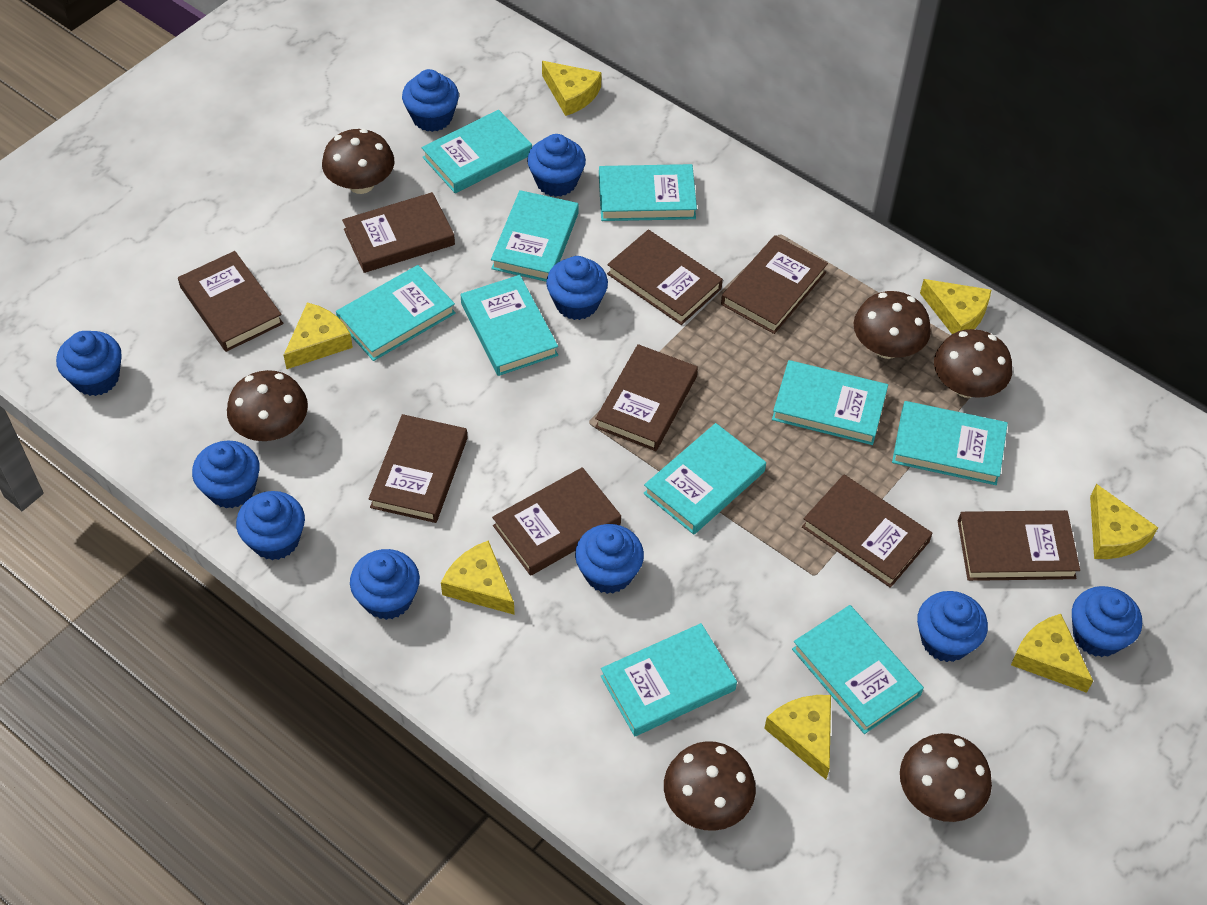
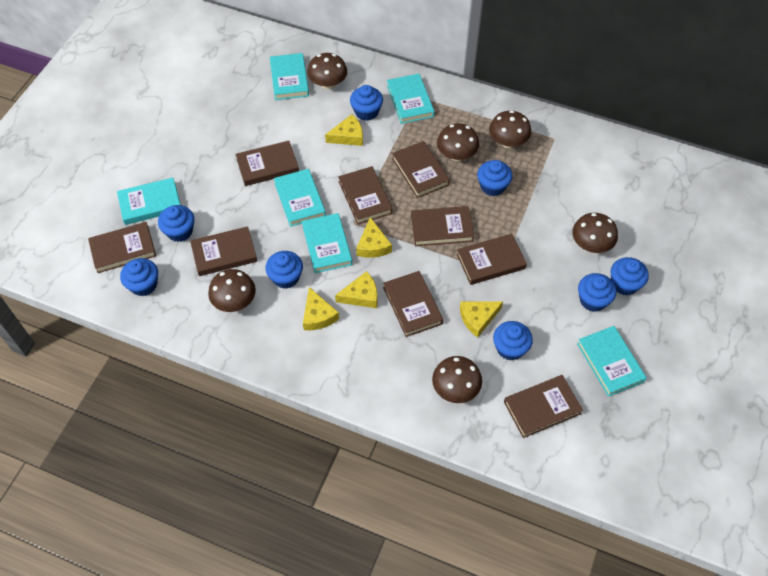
blue cupcake: [56,331,122,396] [192,441,260,508] [236,491,305,560] [350,549,420,620] [402,69,459,132] [527,134,586,197] [546,256,608,320] [575,524,644,594] [917,591,988,662] [1072,586,1142,657] = 10 -> [120,258,158,296] [158,205,194,242] [265,251,303,289] [350,85,383,121] [477,160,512,196] [493,321,533,361] [578,273,616,312] [611,257,649,296] = 8
turquoise book: [336,265,456,361] [422,110,532,193] [461,275,558,376] [491,190,579,282] [599,164,697,221] [601,623,737,736] [644,423,766,535] [772,360,888,445] [792,605,924,734] [892,401,1008,485] = 10 -> [117,178,181,225] [270,53,309,100] [274,169,326,227] [302,213,352,273] [387,74,435,124] [577,326,647,397] = 6
yellow cheese: [283,303,353,369] [441,540,515,615] [542,61,602,116] [764,695,831,779] [920,279,991,334] [1011,614,1093,693] [1090,484,1158,559] = 7 -> [303,287,339,330] [325,114,363,146] [335,271,378,308] [356,217,392,258] [460,301,503,338] = 5

